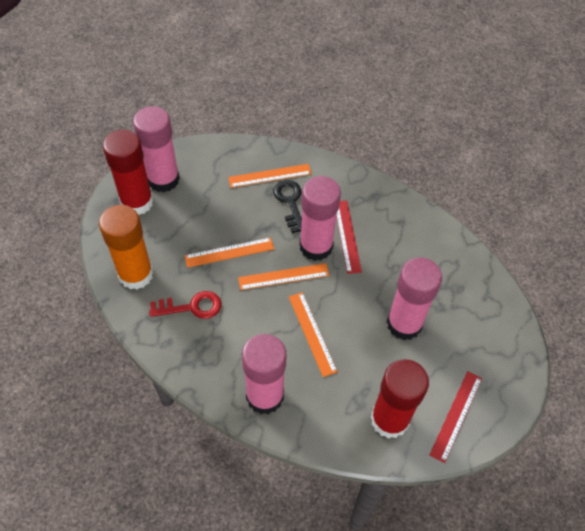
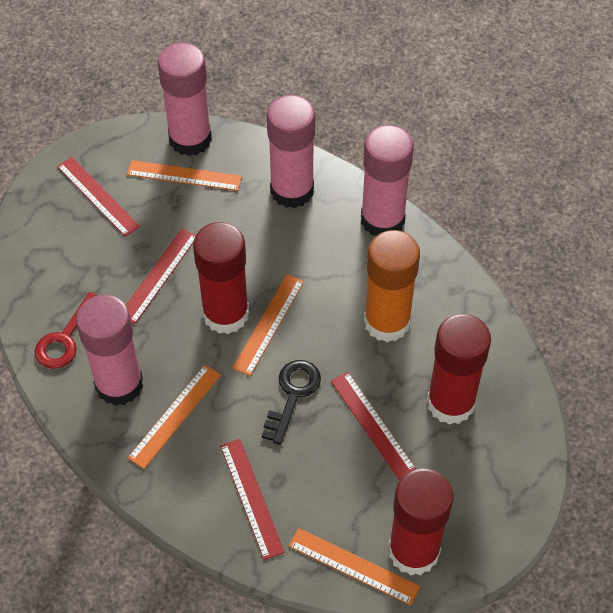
red glue stick: [103,130,154,215] [371,359,429,439] = 2 -> [193,222,249,334] [388,469,453,576] [427,314,491,425] = 3
red ruler: [336,200,362,274] [429,371,482,463] = 2 -> [57,157,140,237] [126,229,196,324] [220,439,284,560] [331,372,416,479] = 4

